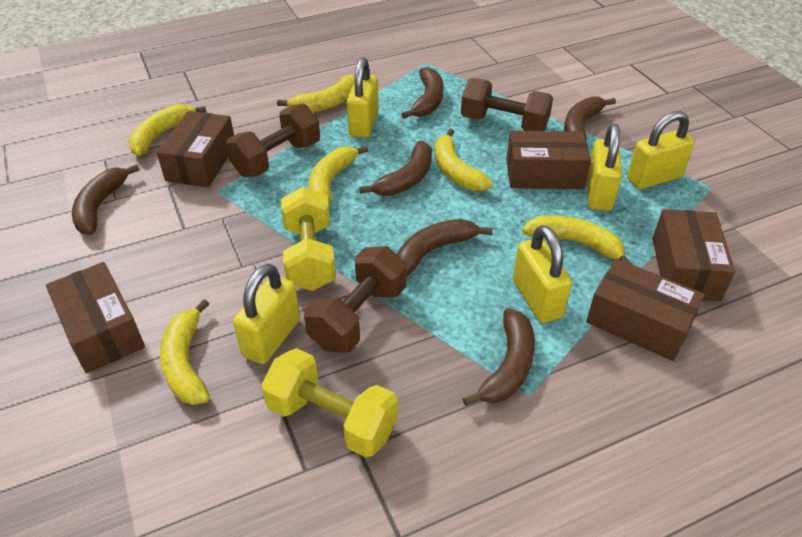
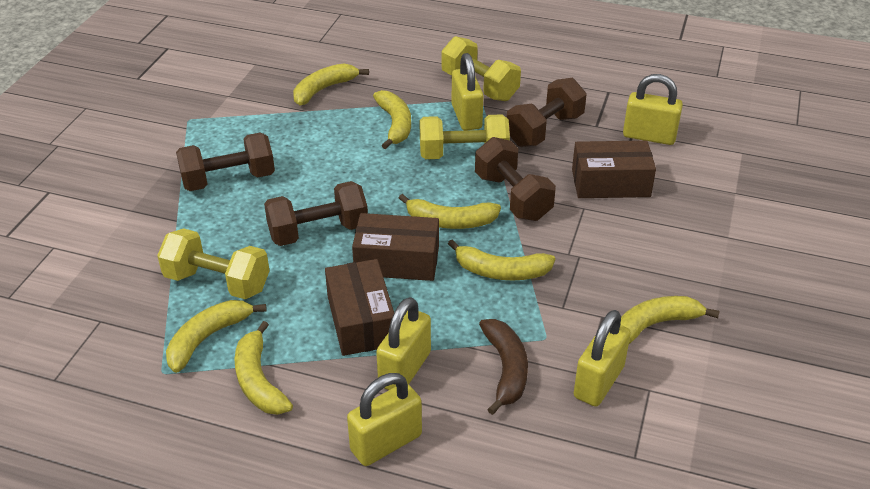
brown banana: [72,164,140,235] [359,141,432,196] [397,219,493,276] [401,67,444,119] [463,308,535,406] [564,96,616,141] = 6 -> [479,319,528,415] = 1
brown box: [46,262,145,373] [157,111,234,187] [506,131,591,189] [586,259,705,361] [652,209,735,301] = 5 -> [325,259,394,356] [352,213,439,281] [572,140,656,198] = 3
brown dumbbell: [226,103,320,177] [304,246,406,353] [461,78,553,131] = 3 -> [176,132,275,191] [264,181,368,246] [475,137,556,221] [507,78,587,147] = 4
yellow banana: [128,104,206,156] [160,299,210,405] [277,75,355,112] [309,146,369,207] [435,129,493,191] [522,215,632,264] = 6 -> [166,300,267,373] [235,321,293,415] [293,63,369,105] [373,90,411,149] [399,194,501,229] [448,240,555,280] [620,296,720,344] = 7
yellow dumbbell: [261,348,398,458] [281,187,336,291] = 2 -> [157,228,269,299] [420,114,510,159] [442,36,521,101] = 3

